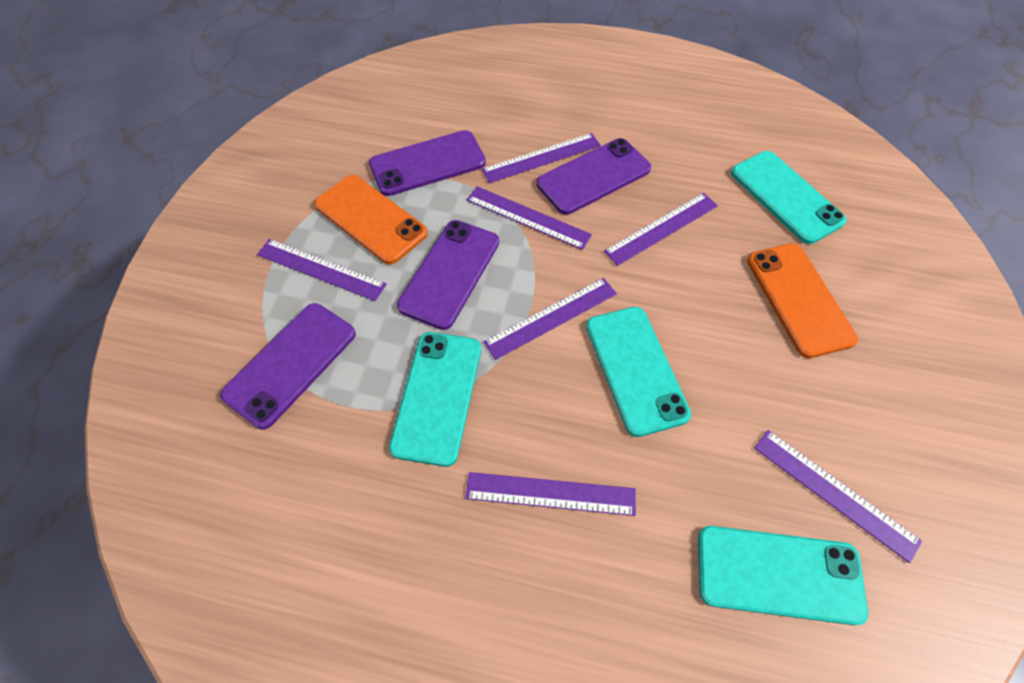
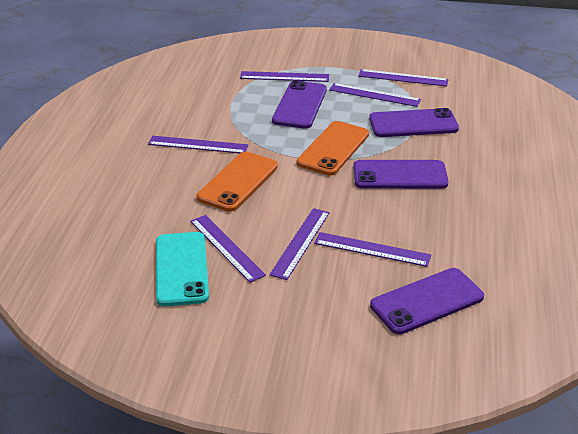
turquoise phone: [389,332,481,467] [586,307,691,437] [698,526,868,625] [731,151,847,244] = 4 -> [156,232,209,306] = 1

